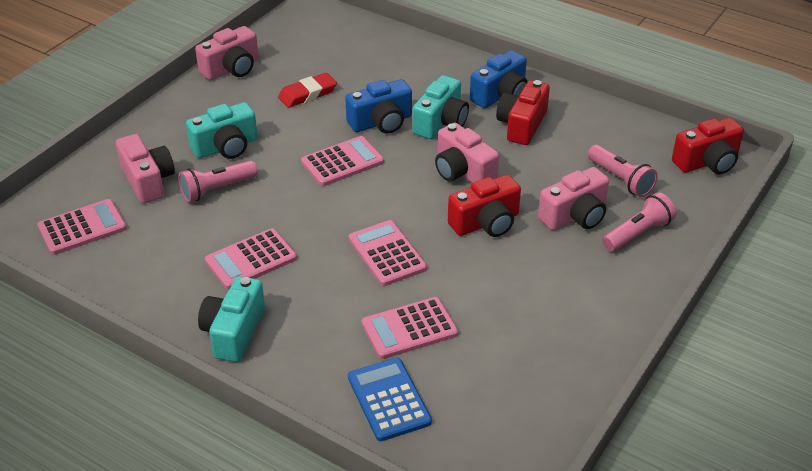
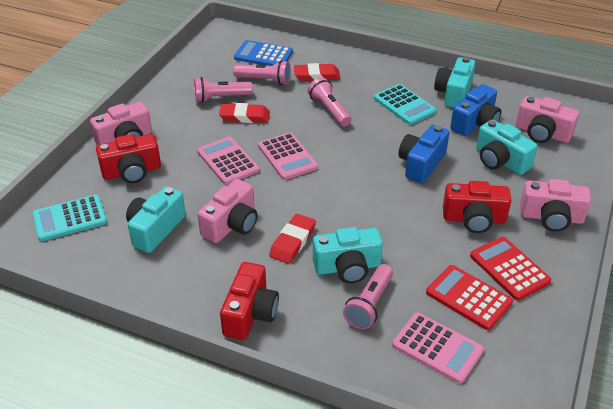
pink calculator: [37,199,127,255] [205,228,297,290] [301,136,384,186] [349,220,427,286] [362,297,458,359] = 5 -> [197,136,259,185] [258,132,318,180] [392,312,484,384] = 3
pink flashlight: [178,161,258,202] [588,145,658,197] [602,192,676,252] = 3 -> [194,77,253,103] [233,60,291,85] [308,77,351,126] [343,264,393,329] = 4
red calculator: none = 0 -> [426,265,513,330] [470,237,552,300] = 2
red eraser: [278,73,337,108] = 1 -> [219,103,270,123] [269,214,316,264] [294,63,340,81] = 3
turquoise calculator: none = 0 -> [32,195,107,241] [374,84,437,125] = 2
turquoise camera: [186,102,258,159] [198,276,265,362] [412,75,469,139] = 3 -> [126,186,186,253] [313,227,383,284] [434,57,476,108] [476,119,538,175] = 4

